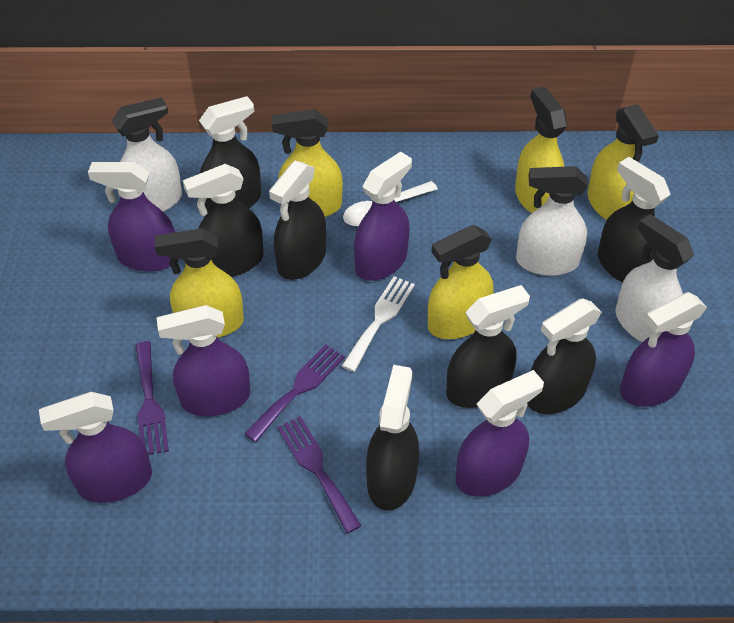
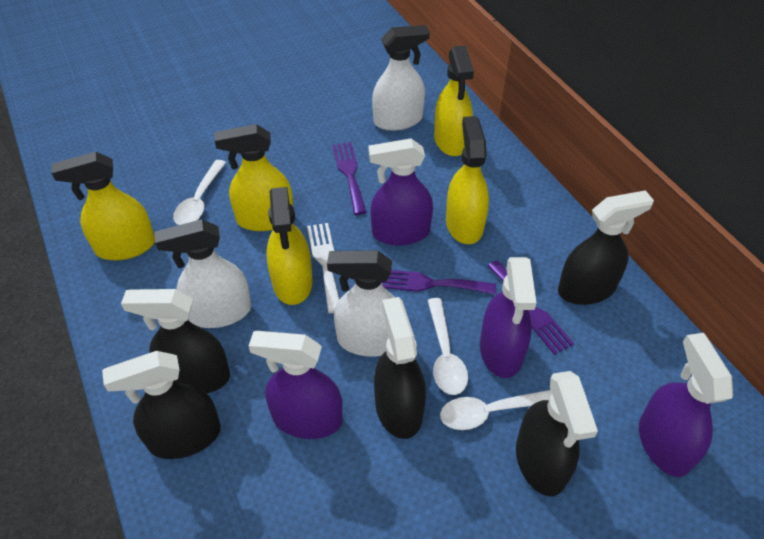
black spray bottle: [183,164,264,277] [199,96,261,213] [269,161,326,280] [366,365,419,511] [446,285,530,408] [527,298,602,414] [598,157,671,283] = 7 -> [102,351,221,459] [121,289,230,393] [374,297,426,439] [516,371,598,496] [558,190,654,305] = 5
purple spray bottle: [39,392,152,503] [88,162,175,272] [157,305,250,416] [354,152,412,281] [456,370,544,497] [620,292,707,407] = 6 -> [249,331,342,439] [369,138,433,246] [480,257,537,378] [639,333,733,477] = 4
white spoon: [343,181,438,226] = 1 -> [173,160,226,225] [427,298,468,395] [440,390,552,430] = 3

